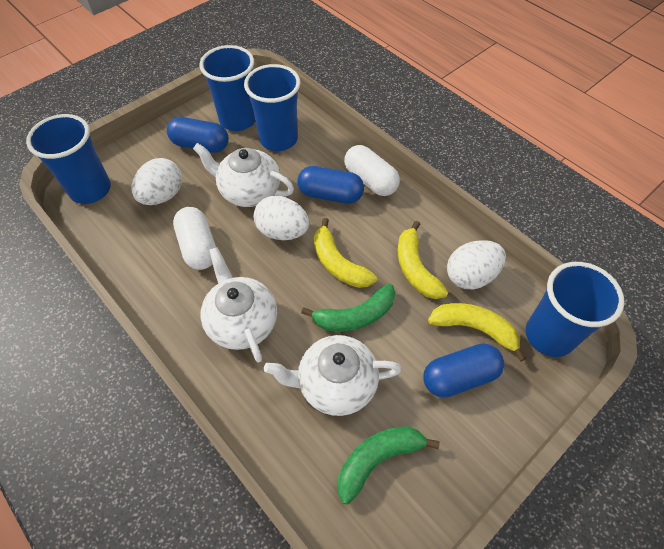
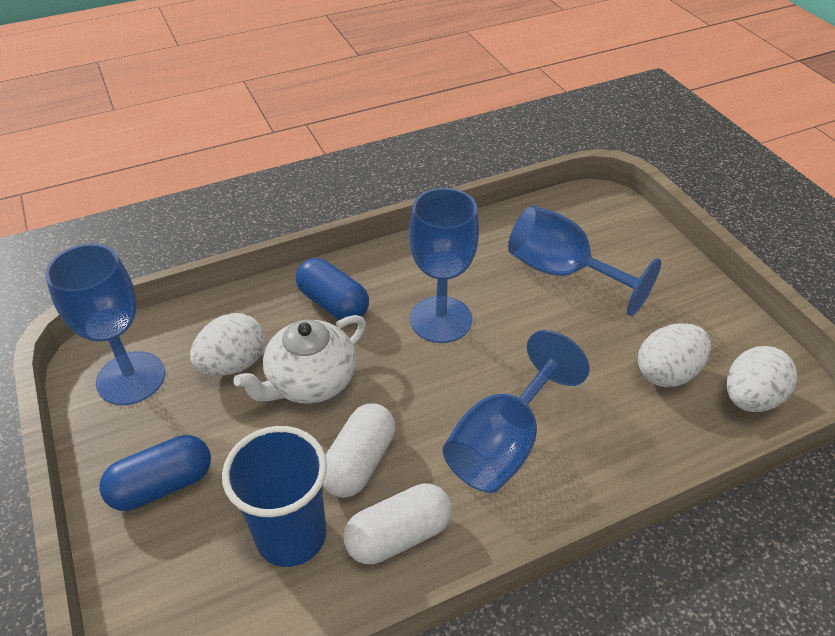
blue capsule: [167,117,229,153] [297,166,364,204] [423,344,504,398] = 3 -> [99,435,211,511] [296,258,369,320] = 2
blue cup: [26,114,111,204] [199,45,255,131] [244,64,300,151] [526,262,625,357] = 4 -> [222,426,327,567] = 1
blue goblet: none = 0 -> [45,243,165,405] [409,188,479,343] [443,330,590,493] [508,206,661,316] = 4
green banana: [301,284,396,332] [337,426,440,504] = 2 -> none = 0
white teapot: [193,143,294,207] [200,247,277,363] [264,335,402,416] = 3 -> [233,315,366,404] = 1
yellow banana: [314,218,377,288] [398,221,448,299] [428,303,526,361] = 3 -> none = 0

